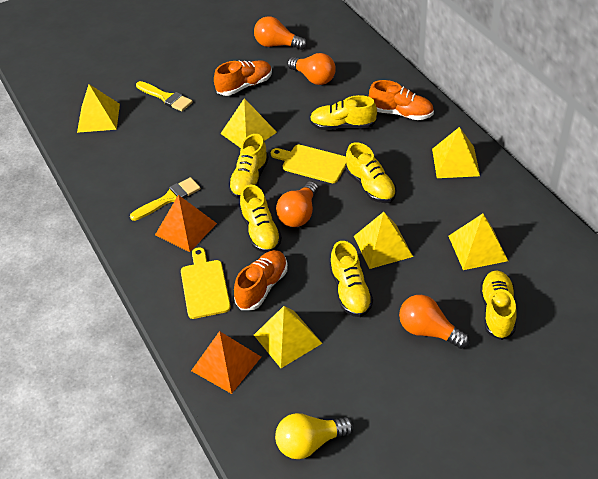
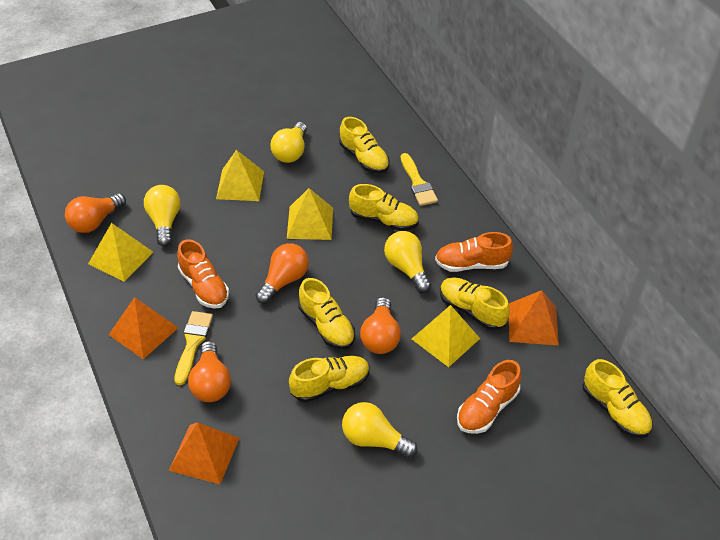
orange pyramid: [155,195,217,252] [191,331,261,394] = 2 -> [109,297,178,359] [169,422,239,484] [509,290,559,346] = 3
yellow cutting board: [181,247,231,319] [271,145,346,183] = 2 -> none = 0
yellow light bulb: [275,413,354,459] = 1 -> [144,185,181,247] [270,122,307,163] [342,402,418,458] [384,231,431,293] = 4
yellow pyramid: [77,84,120,133] [221,98,277,148] [254,306,322,368] [354,212,413,269] [432,127,480,178] [449,214,508,270] = 6 -> [88,223,153,282] [216,150,264,201] [287,188,333,240] [412,305,480,367] = 4

